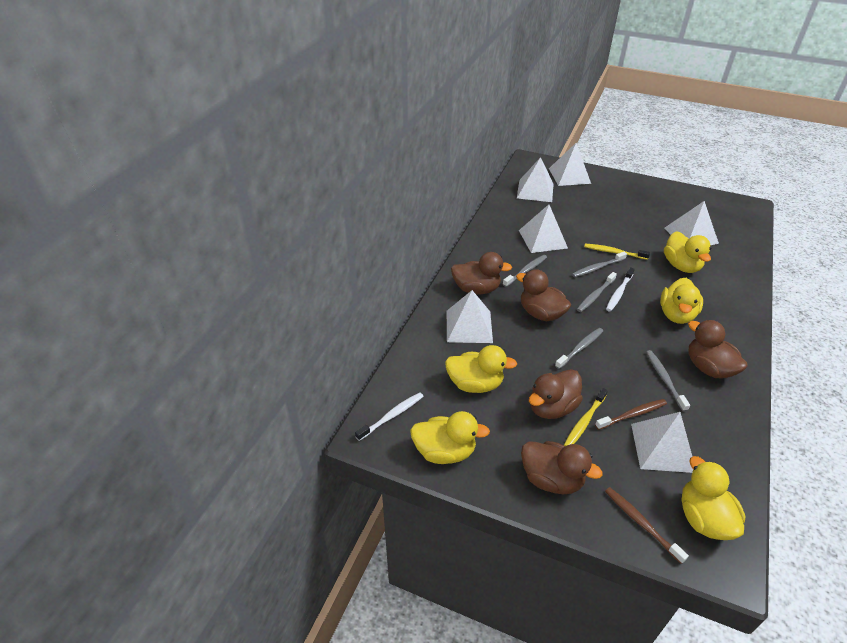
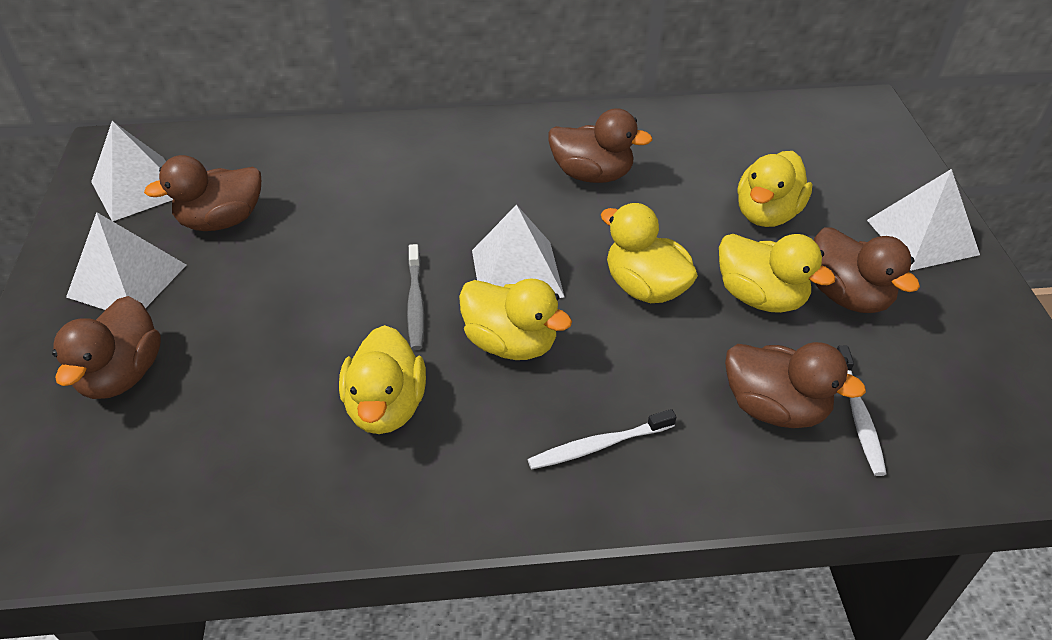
brown toothbrush: [595,399,667,430] [605,487,689,564] = 2 -> none = 0
grey toothbrush: [503,255,547,287] [555,328,603,369] [572,252,627,277] [577,272,617,312] [646,350,690,412] = 5 -> [407,244,424,350] = 1
white pyramid: [447,290,493,343] [517,157,554,202] [519,205,568,253] [549,143,591,186] [631,412,693,473] [664,201,719,245] = 6 -> [66,212,186,310] [91,121,173,221] [472,205,564,298] [867,169,980,271] = 4
yellow toothbrush: [564,388,608,446] [584,243,650,260] = 2 -> none = 0

